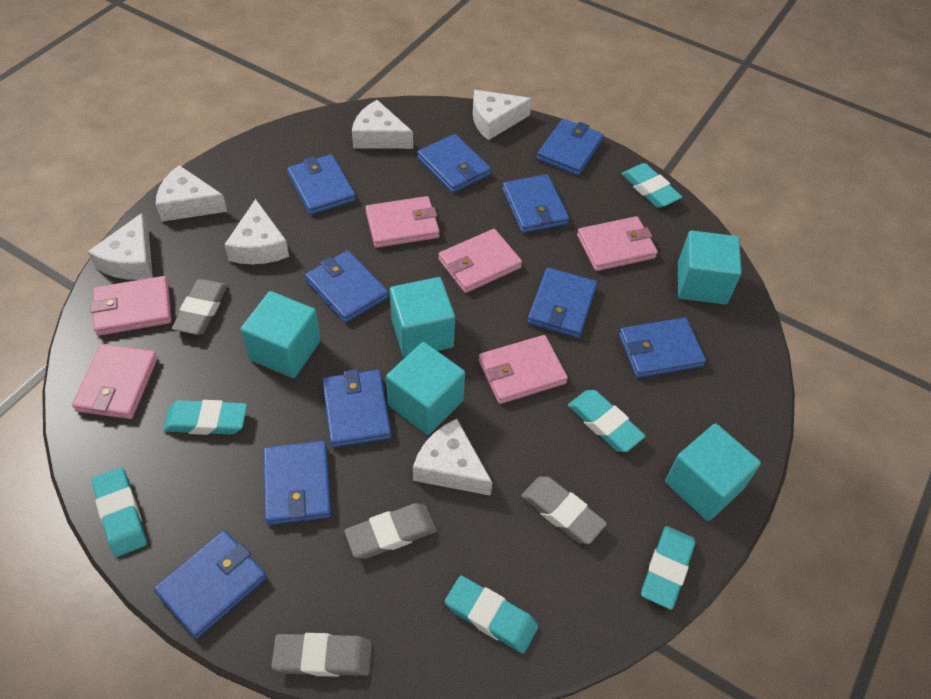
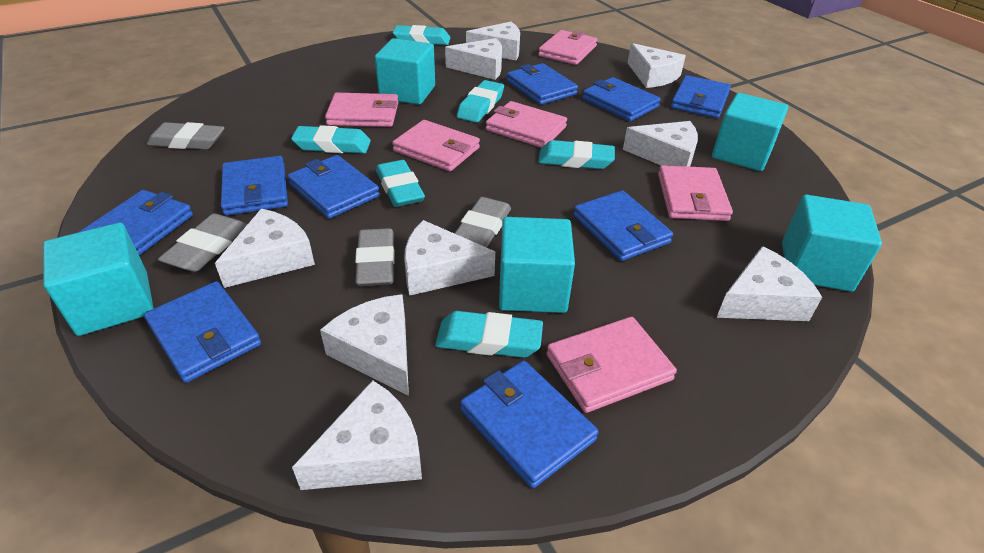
blue wallet: [154,530,267,639] [263,441,331,525] [287,154,356,215] [305,250,388,323] [322,369,391,448] [417,134,491,193] [502,174,569,233] [527,267,597,338] [537,119,604,176] [619,317,706,378] = 10 -> [79,190,193,256] [144,281,261,383] [221,156,288,215] [287,155,380,219] [460,361,599,488] [506,63,578,105] [573,190,673,261] [582,77,661,121] [671,75,731,118] = 9
white cheese: [88,213,153,280] [156,165,228,222] [224,199,289,264] [352,100,413,149] [413,419,492,496] [473,90,532,140] = 6 -> [215,209,315,288] [292,380,422,490] [320,294,409,396] [404,220,495,296] [445,38,502,80] [466,22,520,60] [623,121,698,167] [628,43,686,88] [716,246,822,321] = 9

